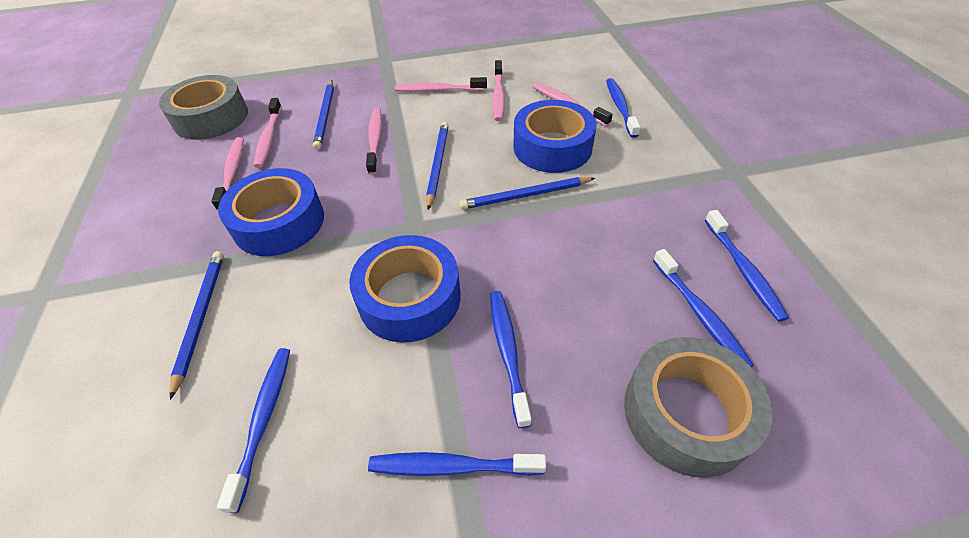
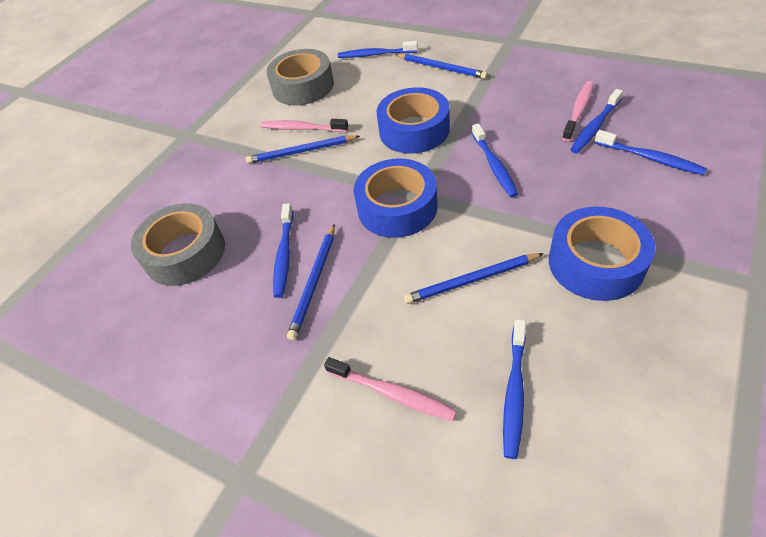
pink toothbrush: [211,137,244,211] [254,98,282,168] [366,108,382,175] [395,77,487,92] [492,60,505,121] [533,83,613,126] = 6 -> [261,119,348,132] [324,357,457,421] [562,81,594,141] = 3

